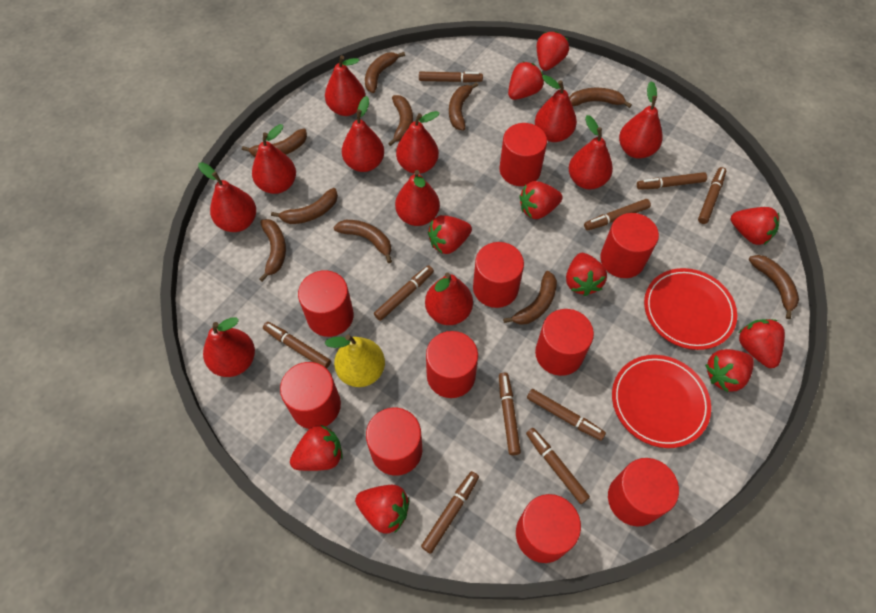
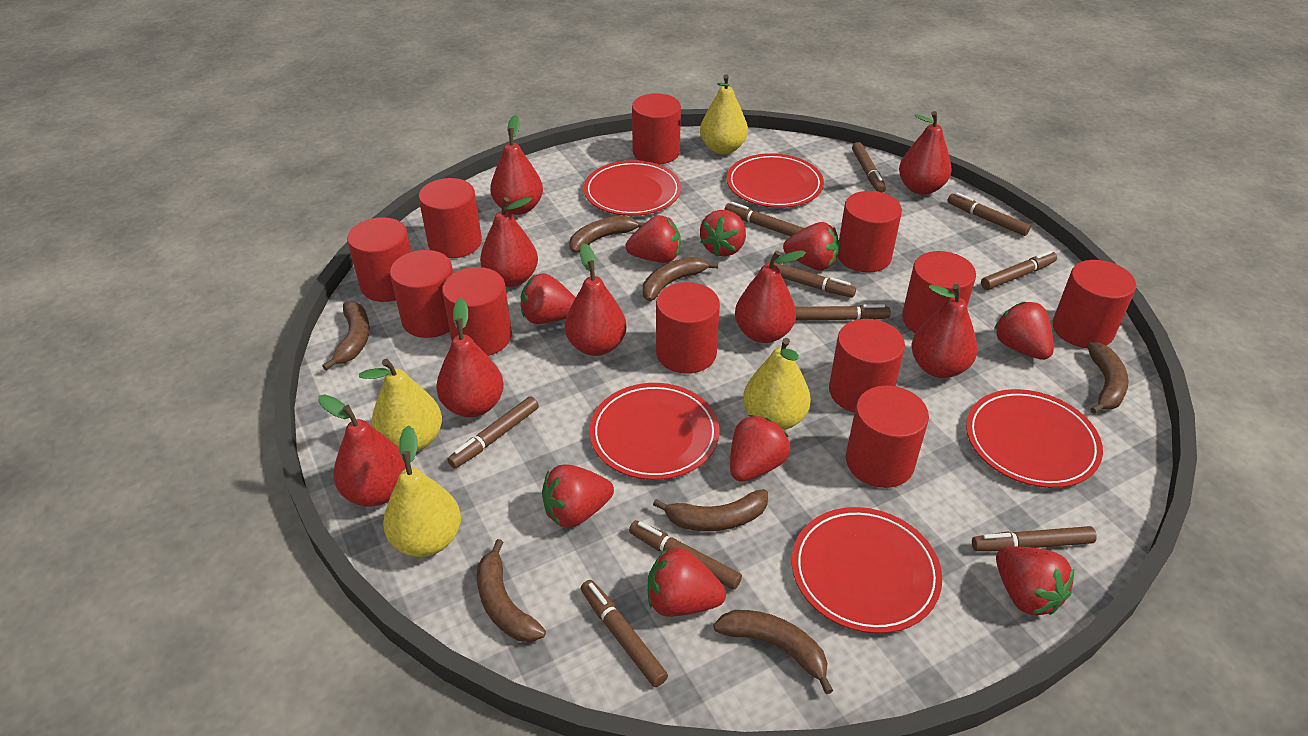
brown banana: [242,128,307,157] [260,219,286,282] [271,188,338,224] [334,220,392,263] [365,52,405,93] [388,95,413,146] [449,82,478,131] [503,271,557,324] [569,88,632,108] [749,255,799,319] = 10 -> [322,301,370,370] [477,539,546,642] [569,216,645,253] [643,257,718,301] [653,489,768,531] [713,610,833,694] [1087,342,1129,414] = 7
red cylinder: [280,362,341,429] [298,270,354,337] [366,407,422,476] [426,331,478,398] [473,242,524,308] [500,123,547,186] [516,494,581,563] [535,309,594,376] [600,213,659,278] [608,458,679,526] = 10 -> [347,217,411,302] [390,250,453,338] [419,178,482,258] [442,267,512,356] [632,93,681,164] [656,282,720,374] [829,319,905,413] [838,191,902,272] [846,385,929,488] [902,251,976,333] [1053,260,1136,348] = 11
red pear: [198,162,256,232] [203,317,255,377] [252,124,296,194] [325,55,365,116] [342,96,384,172] [395,170,440,226] [396,111,440,174] [425,272,473,325] [535,75,577,142] [569,115,613,189] [619,81,662,158] = 11 -> [318,394,406,506] [436,298,504,417] [480,197,538,287] [490,115,543,215] [565,243,627,356] [735,250,806,343] [899,111,952,195] [912,284,977,378] = 8
red plate: [612,355,711,448] [644,268,737,350] = 2 -> [584,160,681,216] [589,383,720,480] [727,153,824,208] [792,507,942,634] [966,389,1103,488] = 5
red strawberry: [290,425,343,471] [355,485,409,534] [428,215,472,254] [508,61,544,100] [519,181,563,219] [537,31,569,71] [566,253,607,296] [705,349,754,392] [731,207,780,245] [739,319,785,368] = 10 -> [521,273,576,324] [542,464,614,528] [626,215,681,263] [648,548,726,617] [700,210,746,257] [730,415,790,482] [783,222,839,271] [994,302,1054,360] [996,547,1074,615] = 9
yellow pear: [325,335,385,387] = 1 -> [359,359,442,452] [383,426,461,557] [700,74,748,154] [743,338,811,430] = 4

